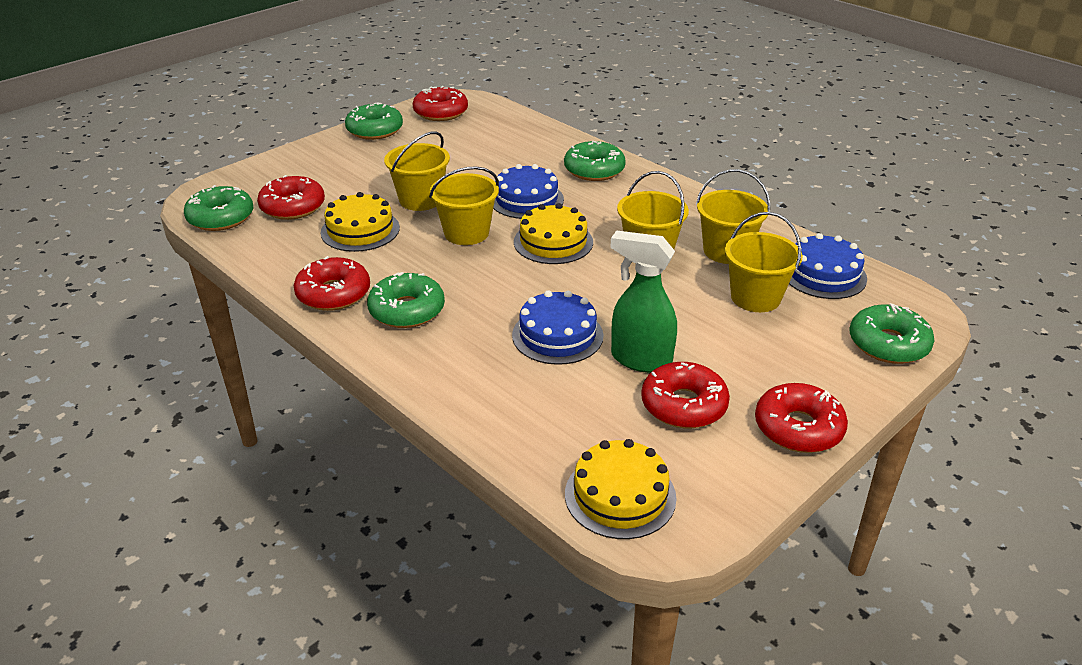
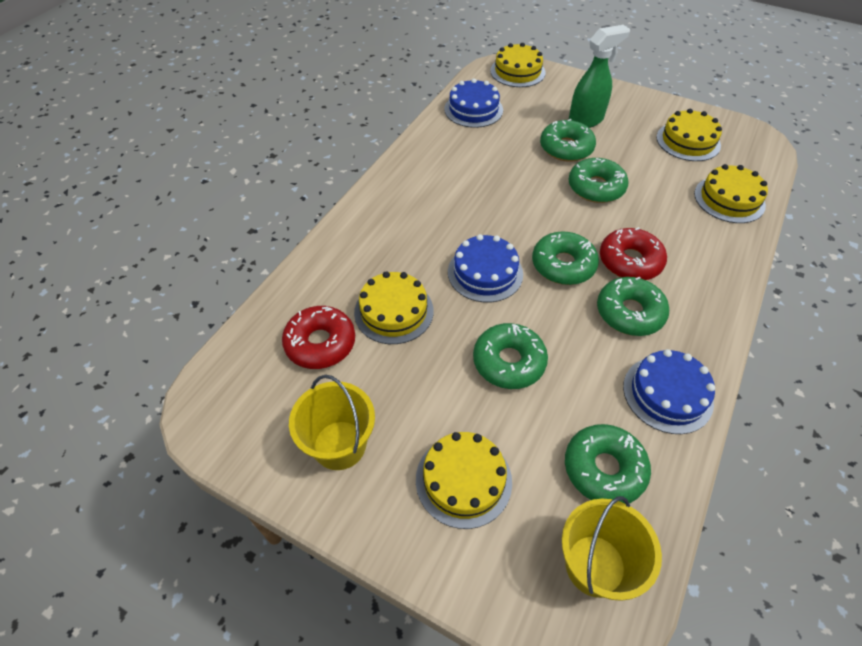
green donut: [184,185,253,231] [345,102,403,140] [367,272,445,328] [564,141,626,181] [850,303,934,364] = 5 -> [473,323,548,389] [532,232,599,285] [540,119,596,162] [565,424,651,503] [568,158,628,203] [597,276,669,336] = 6
red donut: [257,175,325,220] [294,256,370,311] [413,86,468,121] [641,362,730,428] [755,383,848,453] = 5 -> [282,306,355,369] [600,227,667,280] = 2
yellow bucket: [384,131,450,211] [429,166,499,245] [617,171,689,249] [696,169,770,264] [725,212,803,312] = 5 -> [289,375,375,470] [562,496,662,601] = 2
yellow cake: [321,192,400,252] [514,203,593,264] [565,439,677,539] = 3 -> [354,271,434,344] [416,432,512,529] [490,43,546,87] [656,109,722,161] [694,164,768,223] = 5

